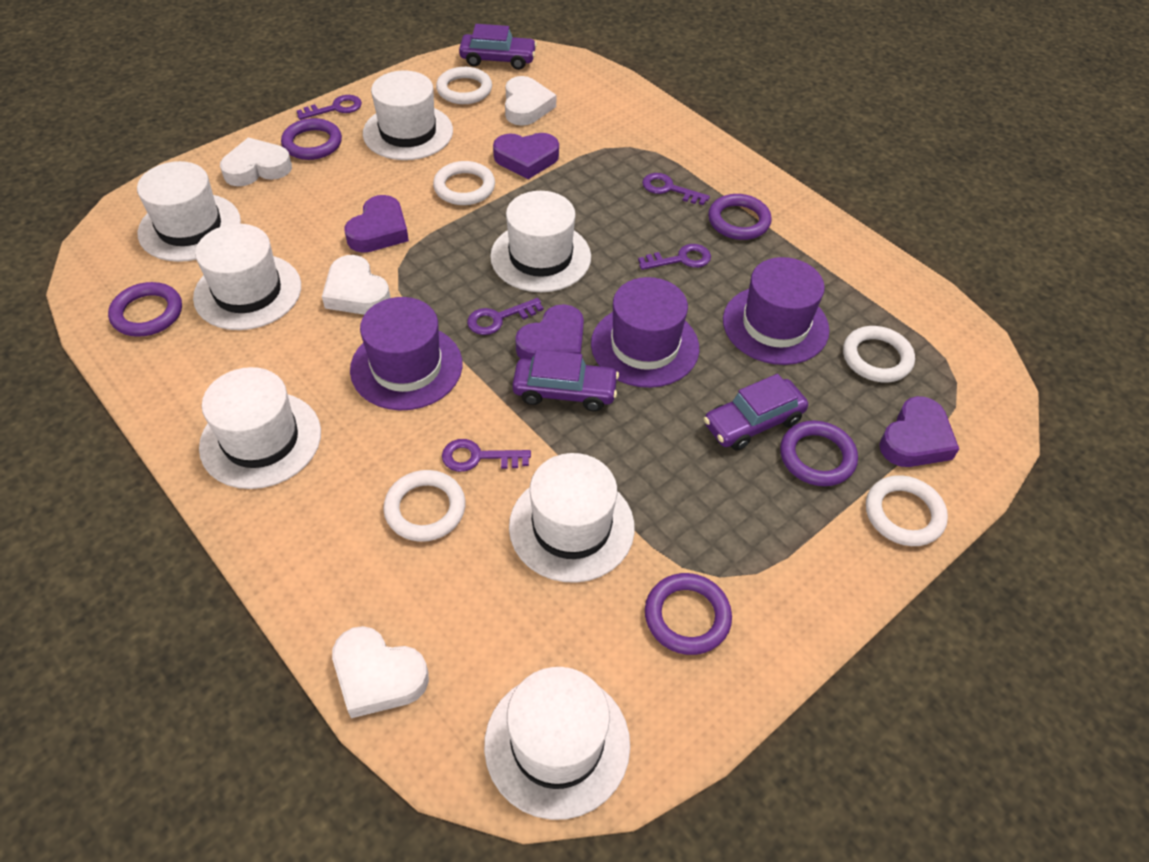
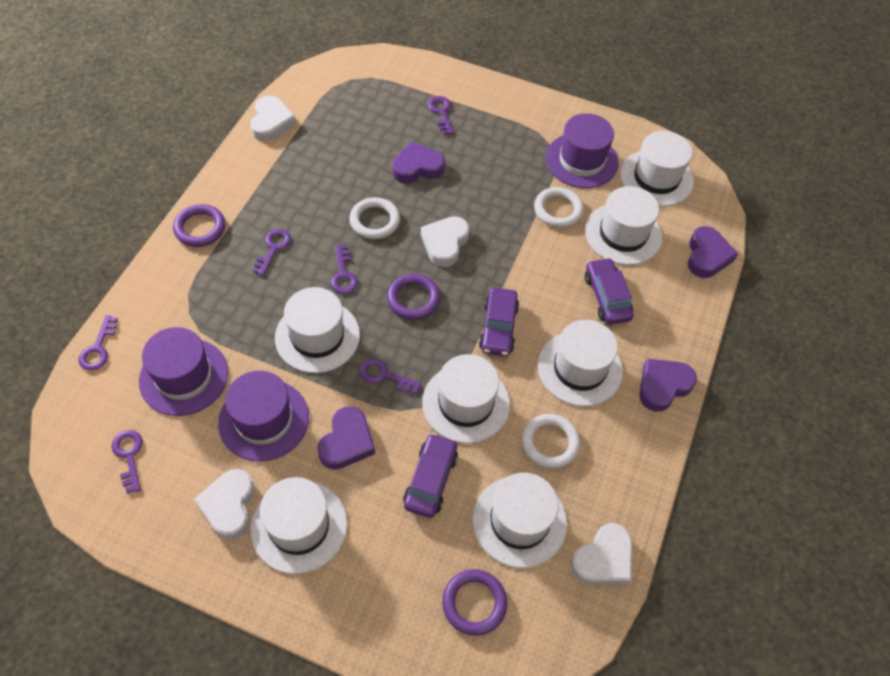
purple key: [297,95,362,120] [442,439,531,472] [467,298,543,335] [638,244,711,270] [642,173,710,205] = 5 -> [78,315,118,371] [111,430,143,493] [253,229,291,276] [331,245,358,294] [360,358,422,394] [428,96,454,135] = 6
purple ring: [108,282,182,337] [281,118,342,160] [645,573,732,655] [708,194,772,240] [780,421,858,486] = 5 -> [173,204,225,247] [387,274,440,320] [442,569,507,636] = 3
white ring: [383,470,466,542] [433,161,495,205] [436,67,492,104] [843,326,915,382] [866,475,948,546] = 5 -> [349,197,400,239] [522,414,580,469] [534,187,584,228] = 3

